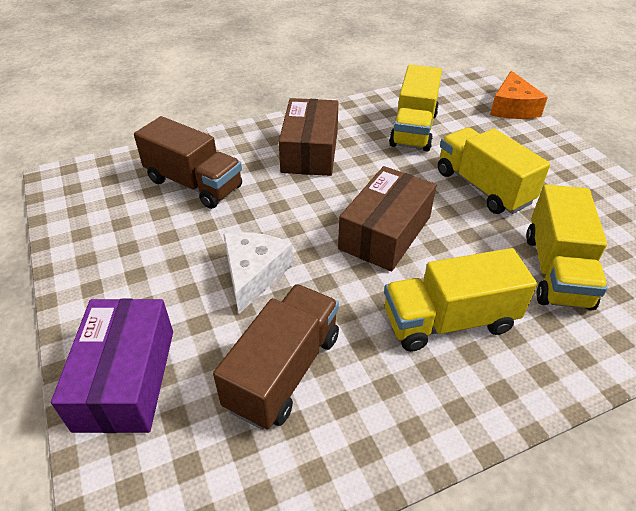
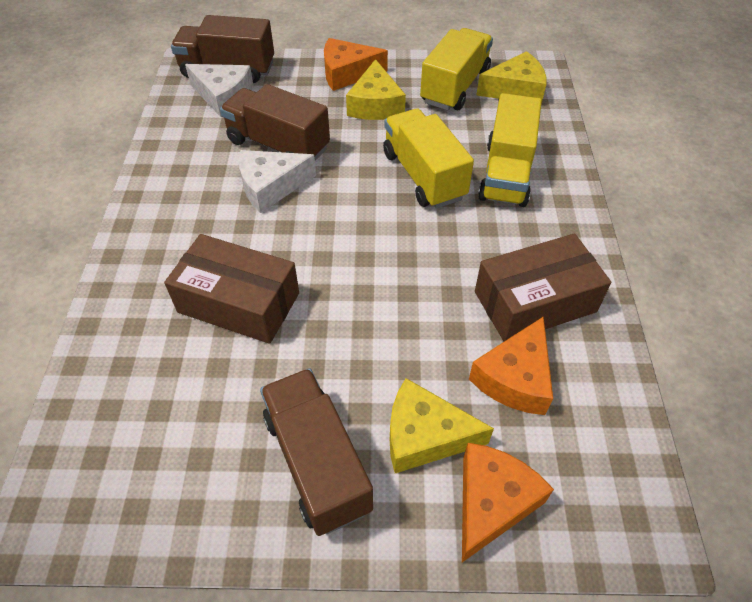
brown truck: [134,116,242,209] [213,284,339,430] = 2 -> [171,15,274,83] [220,84,330,161] [260,368,373,536] = 3
orange cheese: [490,71,548,119] = 1 -> [324,38,388,91] [462,443,554,562] [469,316,553,415] = 3
purple box: [51,299,173,433] = 1 -> none = 0
white cheese: [223,232,293,314] = 1 -> [185,64,254,117] [239,150,316,213] = 2
yellow cheese: none = 0 -> [346,59,406,120] [390,378,494,473] [477,51,547,104] = 3
yellow truck: [384,248,537,352] [389,65,442,152] [438,127,550,214] [526,185,608,310] = 4 -> [383,109,474,209] [420,28,493,110] [478,93,542,207] = 3

